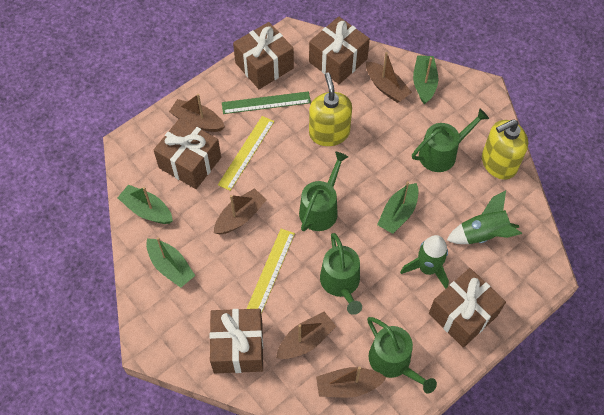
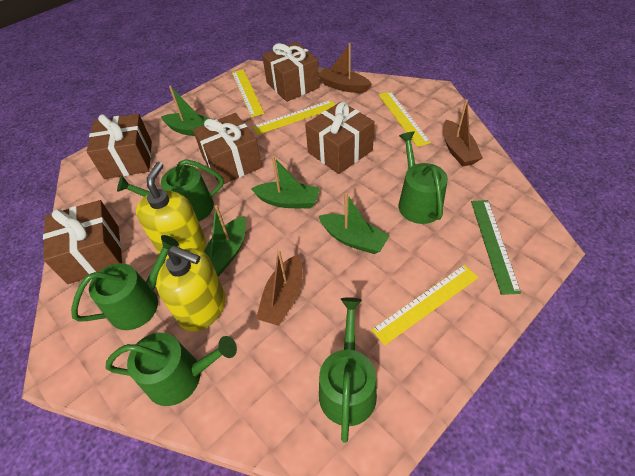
brown boat: [169,94,225,132] [214,188,267,235] [276,312,336,359] [316,366,387,398] [366,52,412,103] = 5 -> [256,250,303,326] [319,43,372,93] [443,99,483,167] = 3
green rocket: [400,235,449,289] [447,190,522,244] = 2 -> none = 0
green watering can: [299,152,348,231] [320,233,362,315] [367,317,437,394] [412,109,489,172] = 4 -> [71,235,179,330] [106,333,237,406] [117,159,224,221] [319,297,377,443] [399,131,448,224] = 5
yellow ruler: [218,116,274,191] [247,229,295,314] = 2 -> [232,69,264,117] [253,100,335,135] [371,265,479,345] [378,91,431,147] = 4

